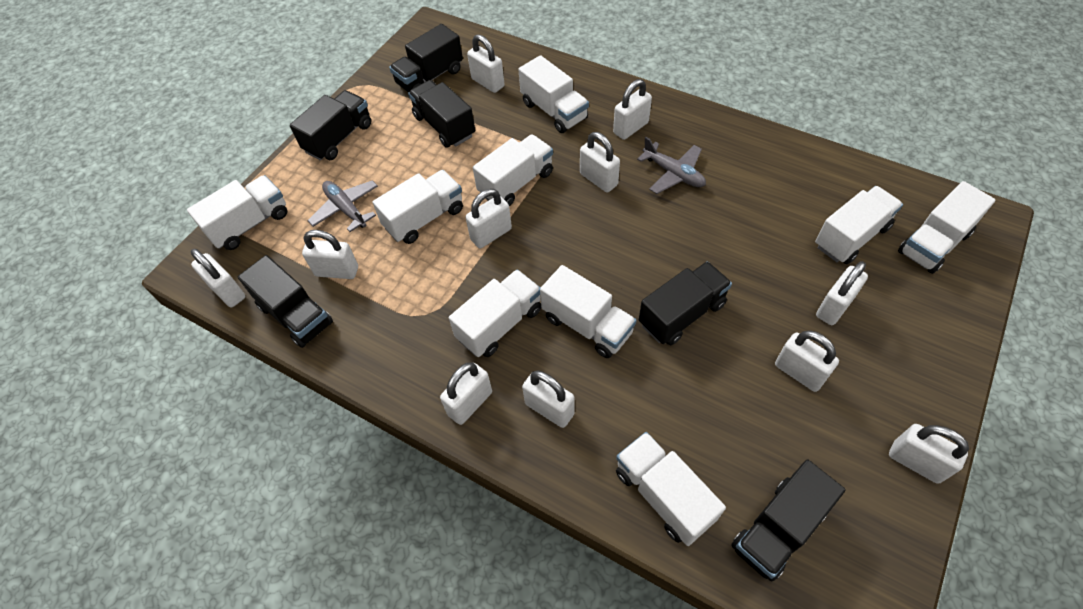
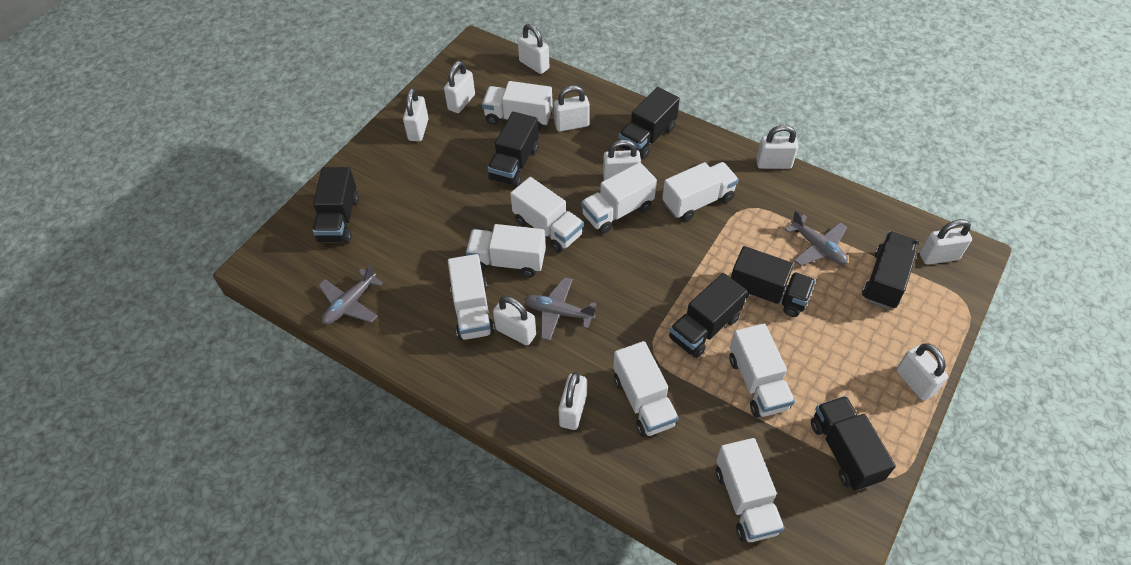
black truck: [238,255,333,348] [290,90,371,160] [389,24,463,92] [408,80,475,148] [639,261,732,345] [731,460,846,582] = 6 -> [313,167,359,243] [487,112,539,187] [618,87,680,160] [669,273,748,358] [731,246,816,317] [811,396,896,491] [862,231,918,309] = 7
grey plane: [308,180,378,232] [637,137,706,194] = 2 -> [318,264,383,324] [524,277,596,341] [785,210,848,266] = 3
white padlock: [191,249,245,308] [302,230,358,279] [440,363,492,425] [465,189,512,248] [467,34,504,93] [522,370,575,428] [580,132,620,192] [613,79,652,140] [775,331,839,392] [816,261,868,325] [889,424,969,484] = 11 -> [403,88,428,142] [444,61,475,113] [493,296,536,345] [518,24,549,74] [554,85,590,132] [559,372,587,430] [603,140,641,181] [756,125,798,169] [896,343,948,400] [920,219,972,265] = 10

